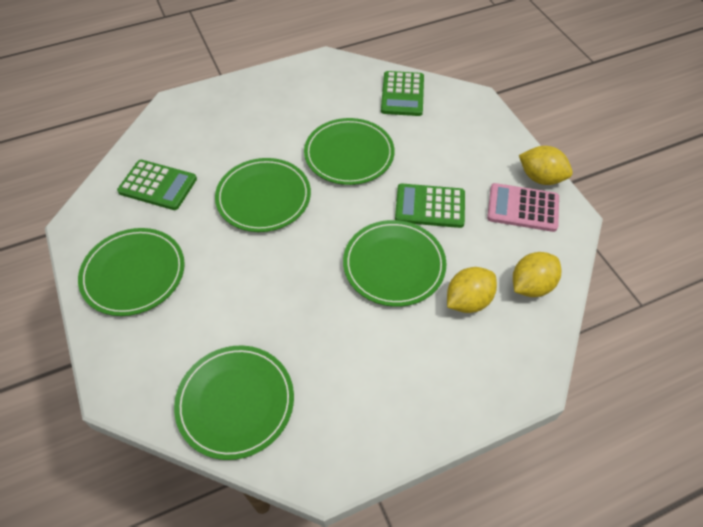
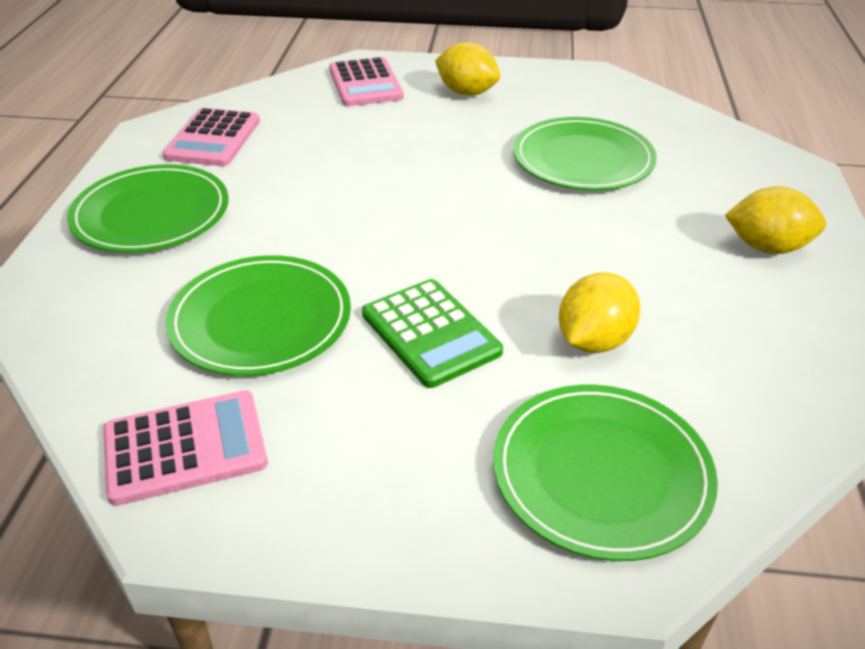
green calculator: [117,160,197,210] [381,71,424,116] [395,184,465,228] = 3 -> [362,279,503,388] = 1
green plate: [78,228,185,316] [174,346,294,460] [215,158,311,232] [304,118,394,185] [343,220,447,307] = 5 -> [67,164,229,253] [165,255,351,376] [493,385,718,561] [513,117,657,190] = 4
pink calculator: [487,183,559,232] = 1 -> [103,390,268,506] [162,108,260,166] [329,57,404,106] = 3

